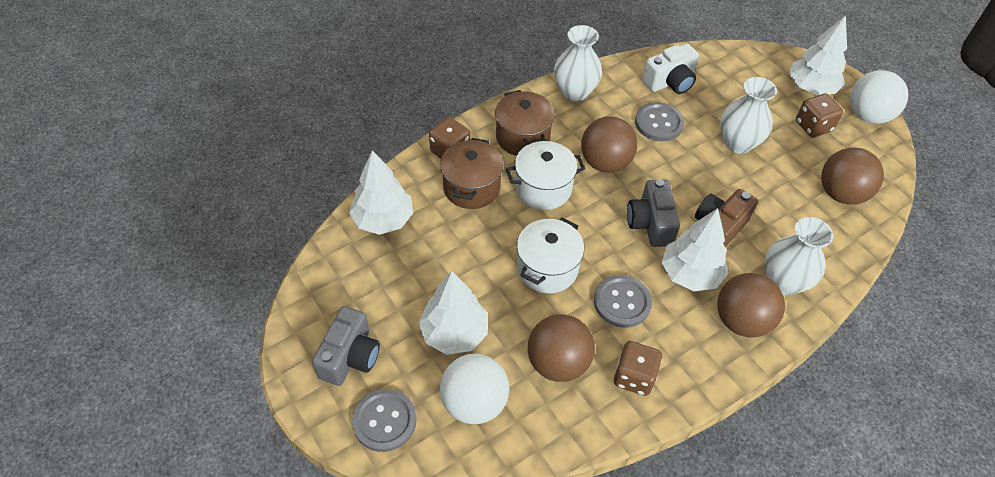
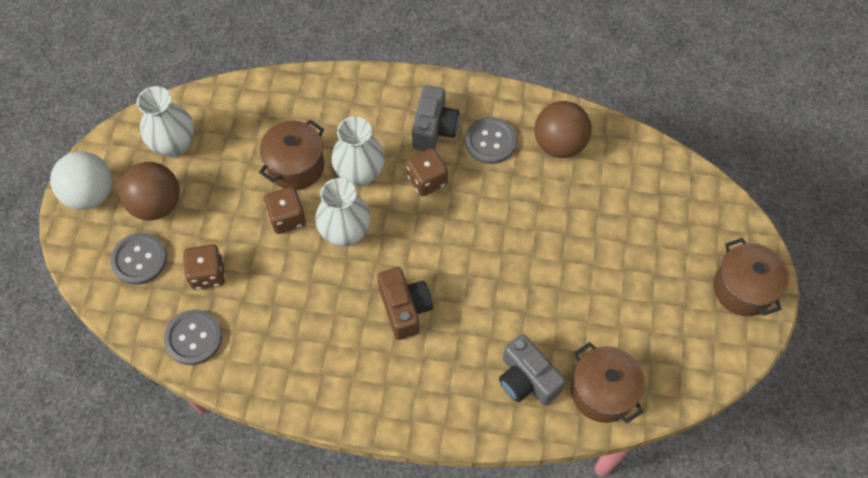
brown ball: [528,314,595,382] [581,116,637,173] [717,273,785,337] [821,147,884,205] = 4 -> [119,162,180,220] [534,101,592,158] = 2
brown pot: [440,138,503,209] [495,90,555,156] = 2 -> [259,120,324,190] [571,342,645,423] [713,238,789,316] = 3
white ball: [440,353,509,424] [850,70,908,124] = 2 -> [50,151,112,210] = 1
white camera: [642,44,699,94] = 1 -> none = 0
white pot: [506,141,585,210] [517,217,584,293] = 2 -> none = 0
white tree: [349,150,413,235] [418,271,488,355] [661,208,729,291] [789,15,847,95] = 4 -> none = 0

